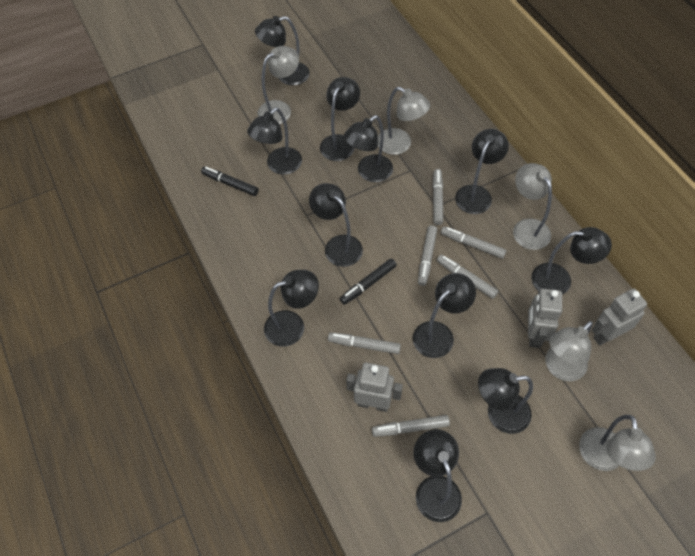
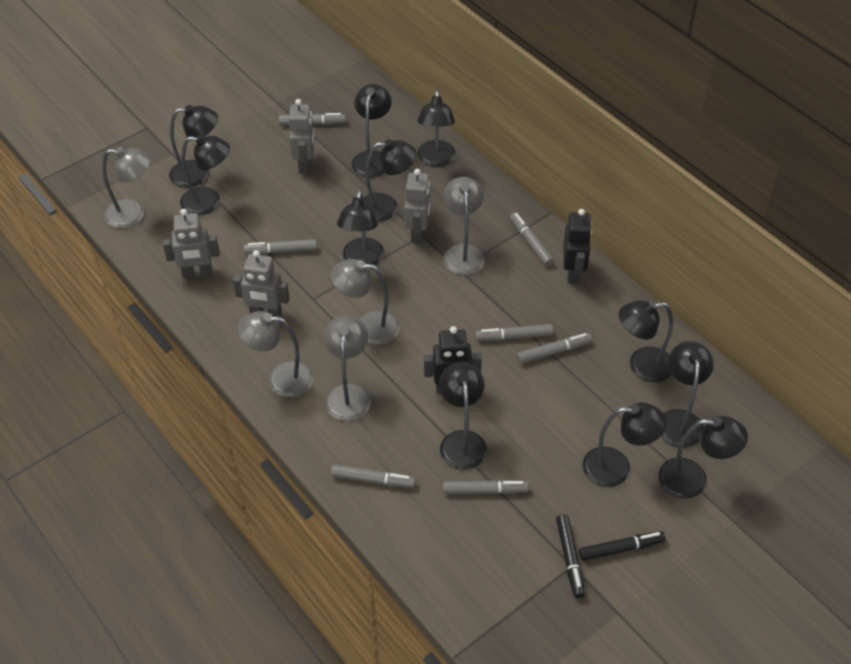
black robot: none = 0 -> [424,326,482,394] [563,209,592,284] = 2
grey marker: [328,333,401,354] [372,415,450,437] [418,225,437,286] [433,169,443,225] [437,255,498,299] [441,227,506,259] = 6 -> [243,239,317,254] [279,113,346,125] [331,464,416,488] [443,480,529,494] [475,324,553,341] [510,212,554,266] [517,333,592,363] = 7
grey robot: [346,363,403,412] [528,288,562,348] [592,288,647,346] = 3 -> [163,209,220,278] [233,250,290,317] [289,99,315,174] [404,169,431,244] = 4

